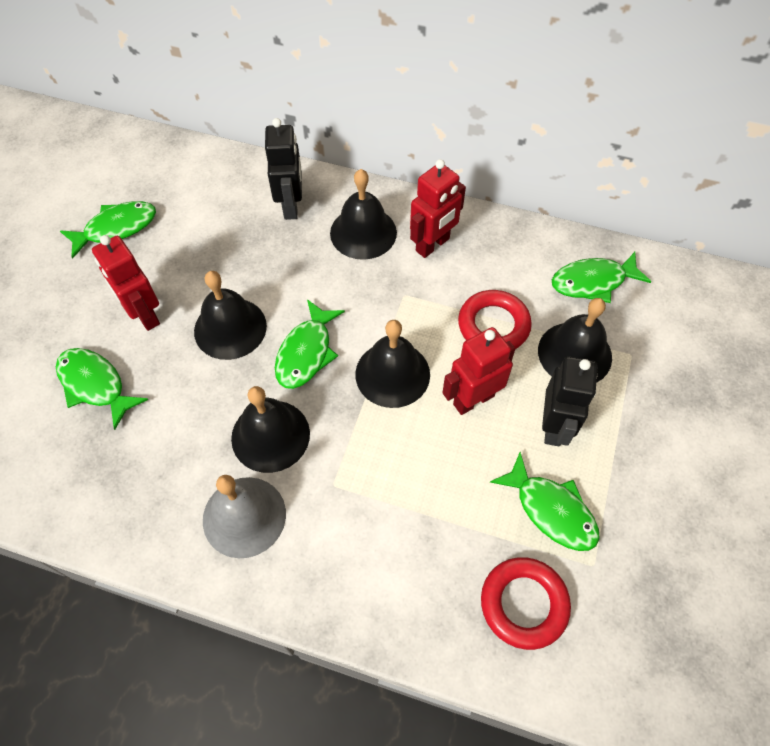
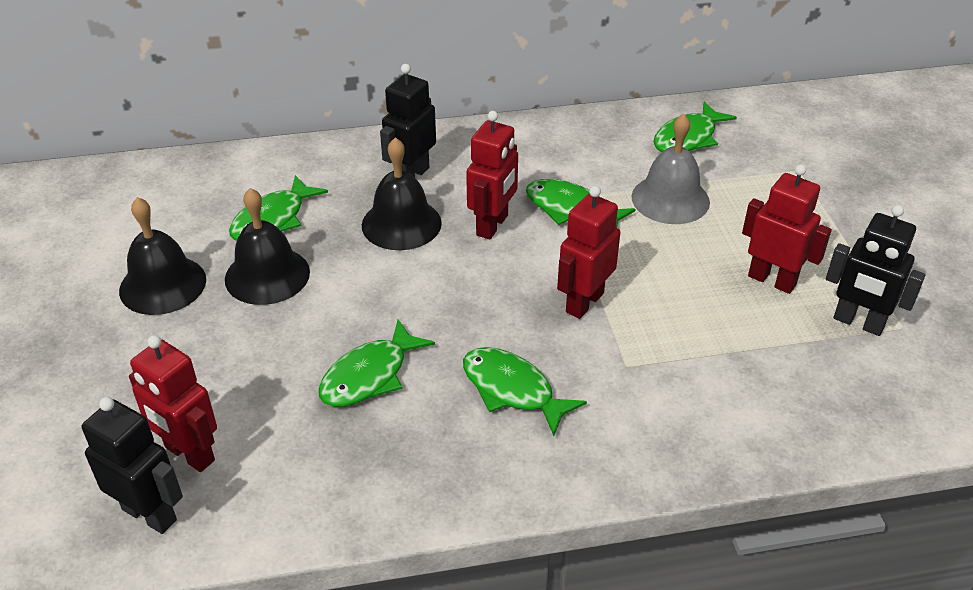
black bell: [194,271,267,360] [231,386,310,473] [330,169,397,260] [355,320,430,408] [538,298,612,383] = 5 -> [119,197,206,315] [225,188,310,305] [362,137,442,250] = 3
black robot: [265,118,302,220] [542,357,597,446] = 2 -> [82,397,183,534] [380,64,436,177] [826,205,925,336] = 3
red ring: [458,290,532,349] [481,557,571,650] = 2 -> none = 0
red robot: [92,235,160,331] [410,159,466,258] [442,327,515,415] = 3 -> [129,335,217,472] [466,111,518,239] [557,186,620,319] [742,164,832,294] = 4

